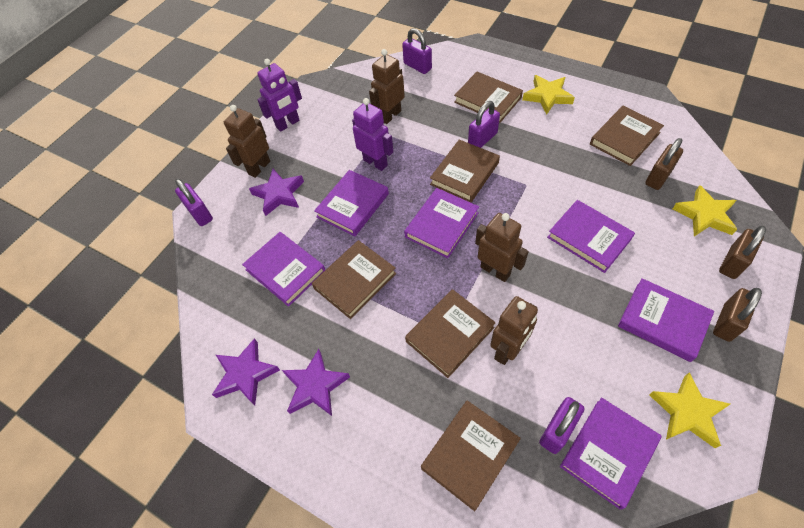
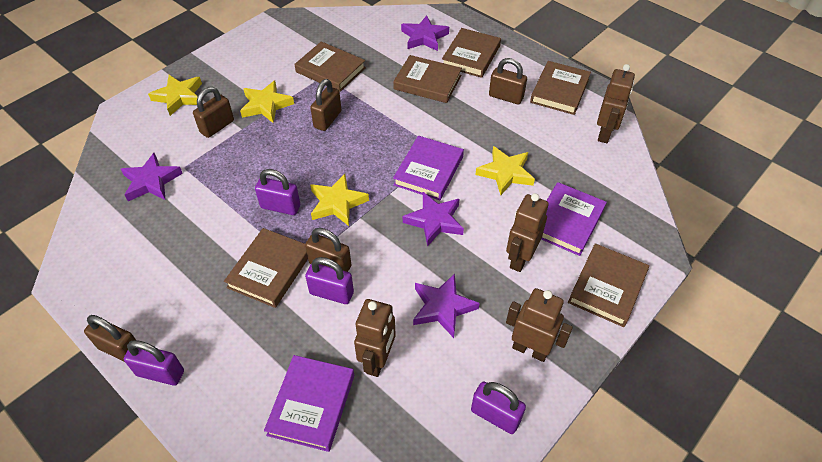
brown padlock: [645,138,683,190] [713,288,762,342] [719,226,766,279] = 3 -> [84,315,136,361] [193,87,234,138] [305,228,351,272] [310,79,342,131] [489,58,527,104] = 5
purple book: [242,232,325,307] [314,170,389,236] [404,188,479,258] [547,200,635,273] [560,397,662,510] [618,278,714,362] = 6 -> [264,355,354,452] [393,136,464,200] [541,182,607,256] = 3
purple robot: [257,59,302,132] [352,98,394,171] = 2 -> none = 0
purple star: [212,338,280,405] [249,169,304,216] [282,349,350,416] = 3 -> [121,153,183,201] [401,15,449,51] [403,192,464,247] [413,274,480,338] = 4
yellow star: [522,75,575,114] [649,372,730,448] [673,185,737,236] = 3 -> [148,75,202,116] [240,81,294,123] [310,174,369,226] [475,146,535,195] = 4

